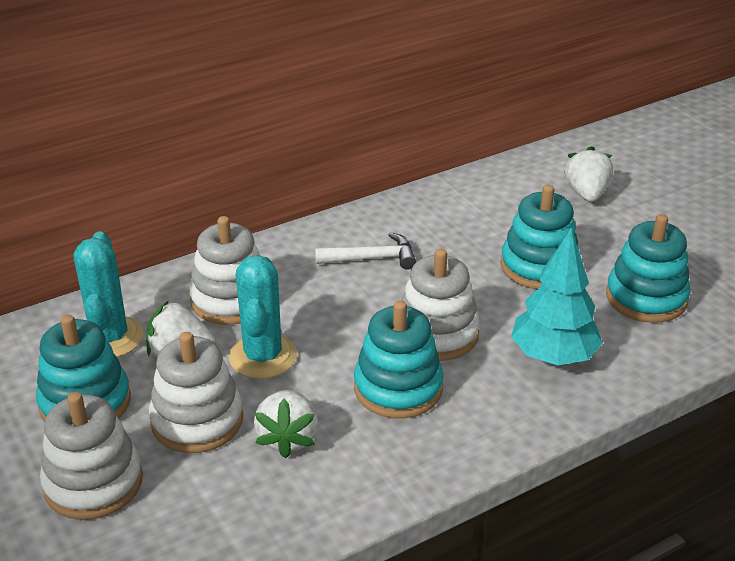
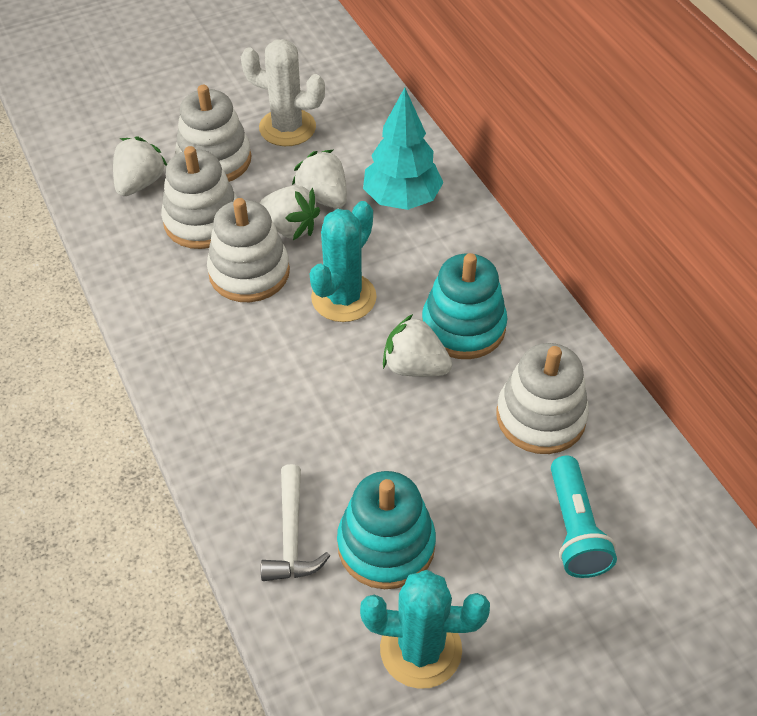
turquoise flashlight: none = 0 -> [551,456,617,578] = 1
turquoise stacking toy: [36,314,131,422] [354,300,444,419] [501,185,580,289] [606,214,691,323] = 4 -> [337,471,436,589] [422,253,507,359] = 2
white cactus: none = 0 -> [241,39,325,146] = 1
white strawberry: [146,300,216,357] [254,390,318,458] [565,146,613,202] = 3 -> [113,137,167,196] [260,185,320,240] [292,150,347,208] [383,314,452,377] = 4

